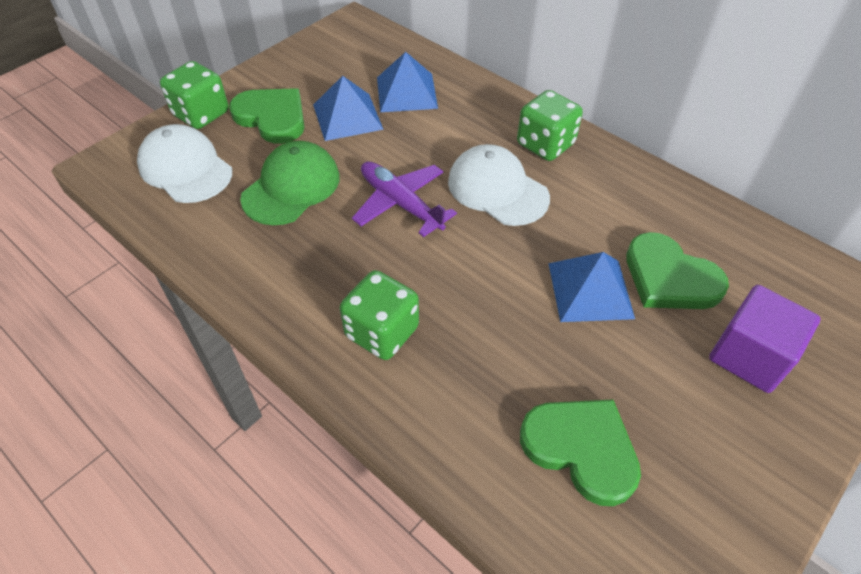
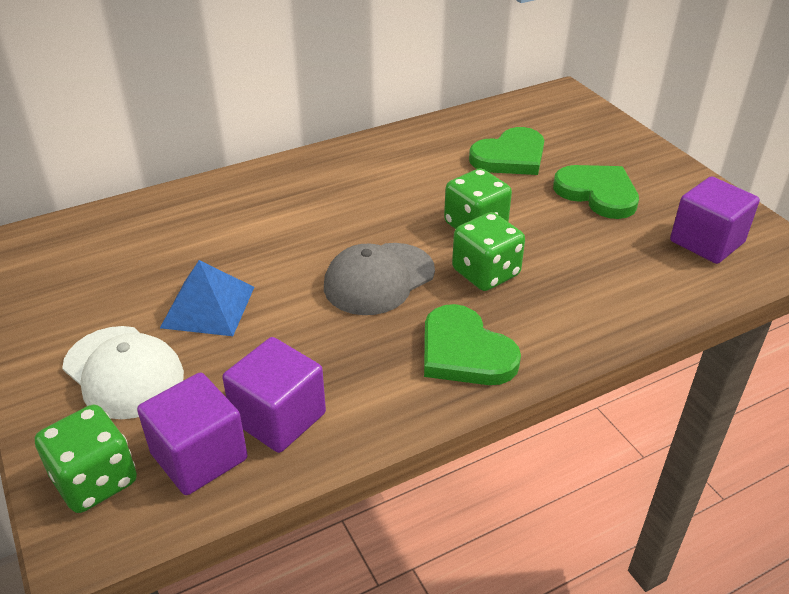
blue pyramid: [313,76,384,141] [377,52,438,112] [548,252,635,322] = 3 -> [160,260,254,336] = 1
green cap: [240,141,340,225] = 1 -> none = 0
grey cap: none = 0 -> [324,243,435,315] = 1
purple cube: [709,285,821,393] = 1 -> [137,373,248,495] [222,337,326,453] [670,176,760,264] = 3
purple plane: [352,162,457,237] = 1 -> none = 0
white cap: [137,124,232,203] [448,144,550,226] = 2 -> [62,326,184,419] = 1

